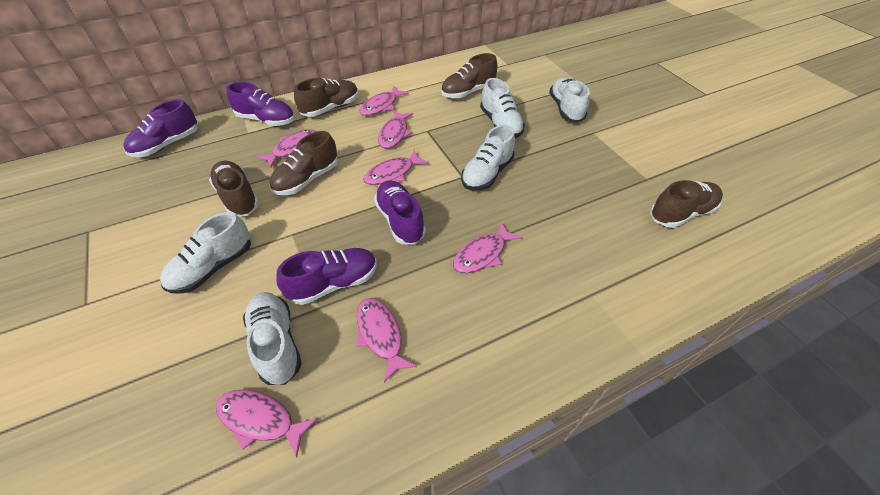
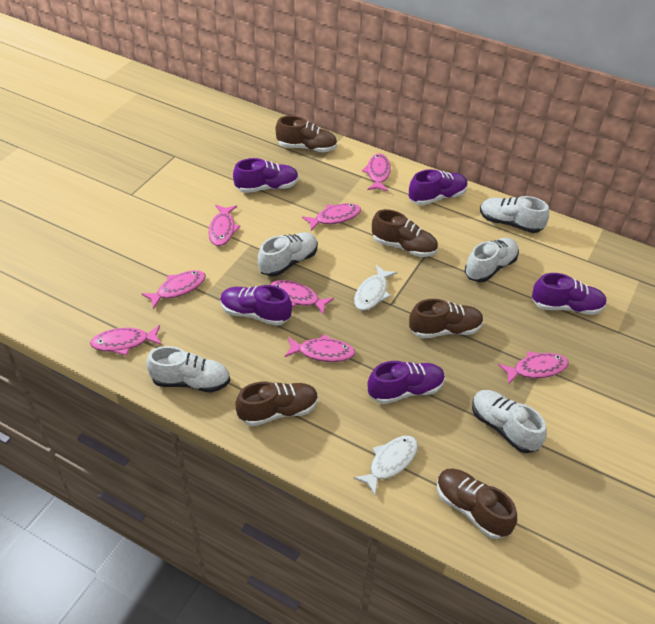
pink fish: [216,389,318,458] [256,129,317,168] [356,298,417,382] [359,86,409,116] [363,150,428,185] [378,110,413,149] [453,222,522,273] = 7 -> [90,325,162,356] [142,270,206,309] [208,205,240,246] [270,280,334,315] [285,334,355,362] [302,203,361,231] [362,154,391,191] [498,351,569,385] = 8
purple shoe: [123,99,198,157] [226,82,295,126] [276,248,377,305] [374,180,426,244] = 4 -> [220,285,292,326] [233,158,299,193] [368,361,445,404] [409,169,468,205] [532,273,607,315] = 5
white fish: none = 0 -> [353,436,418,495] [354,265,397,311] = 2

